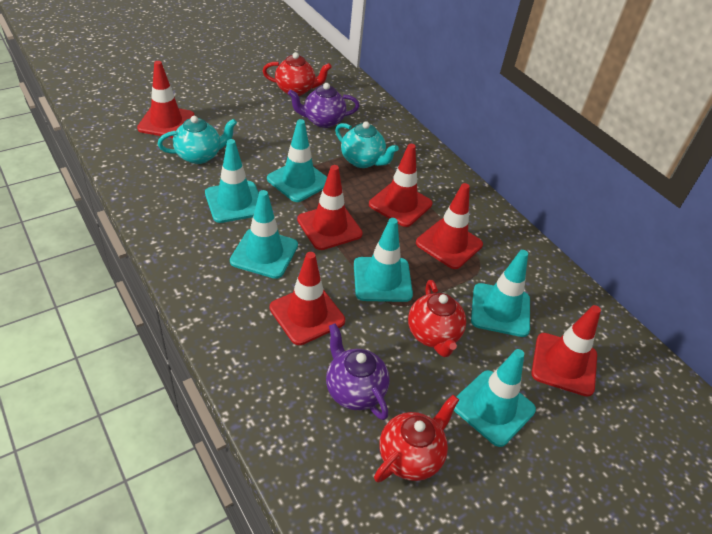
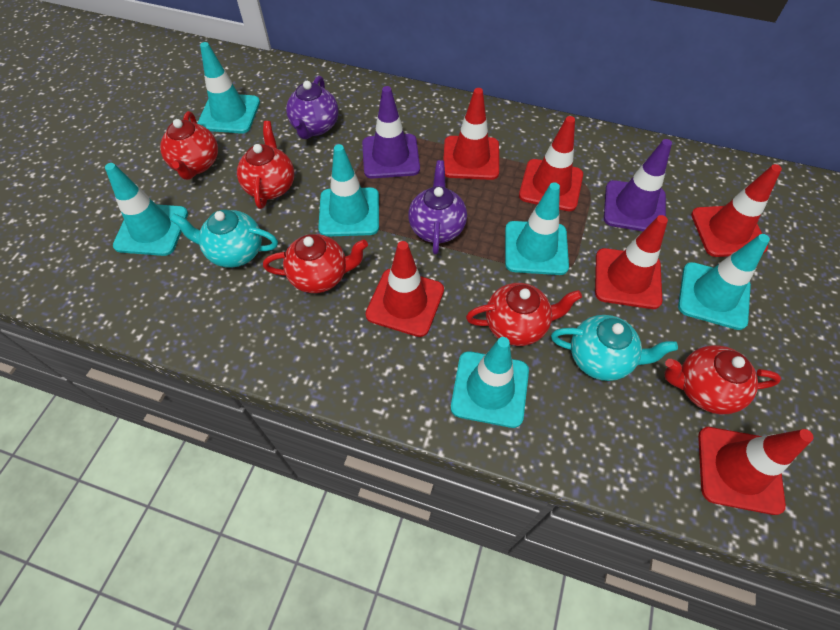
purple traffic cone: none = 0 -> [362,86,420,179] [604,139,672,231] = 2
red teapot: [263,52,332,96] [374,395,459,483] [408,280,466,357] = 3 -> [160,111,218,180] [237,121,294,209] [263,234,368,293] [466,283,582,346] [665,345,781,414] = 5

